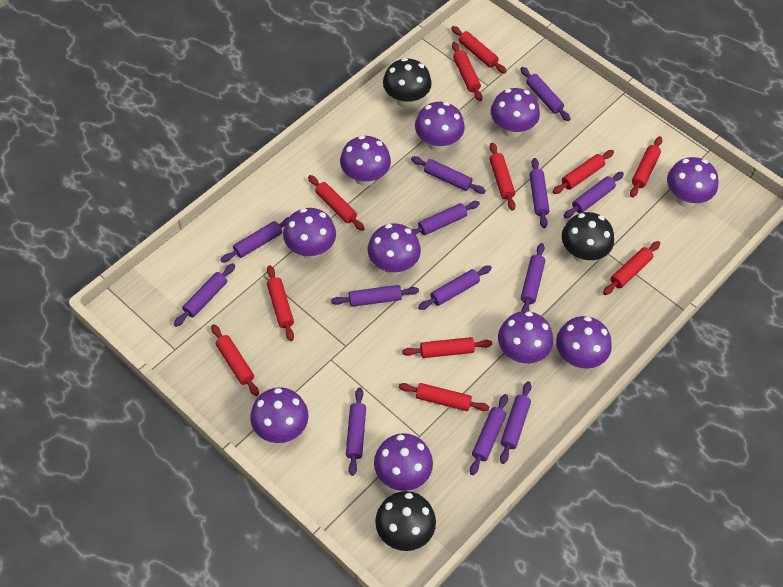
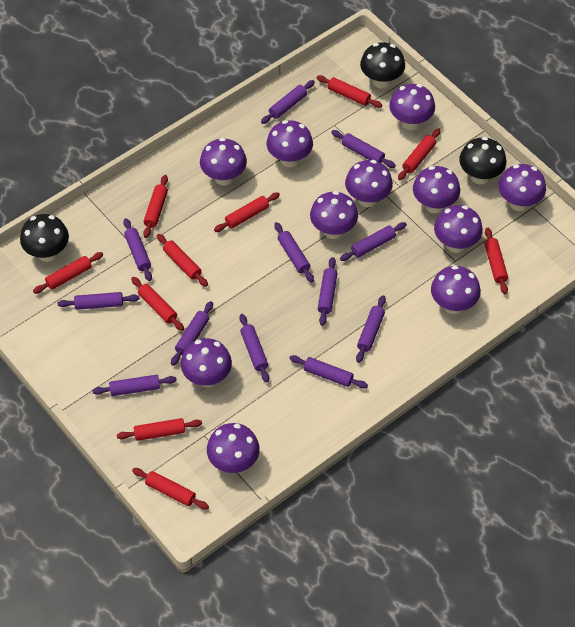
purple mushroom: [250,387,308,443] [283,208,336,259] [340,135,391,186] [368,224,421,275] [374,433,433,491] [415,102,465,152] [491,88,540,138] [498,311,553,363] [556,316,612,369] [667,157,719,207] = 10 -> [181,338,232,387] [200,138,247,186] [207,423,260,473] [267,120,313,167] [310,191,358,239] [345,160,393,207] [389,84,435,130] [413,166,460,213] [431,265,481,314] [434,205,483,253] [498,164,546,211] = 11
purple rolling pin: [174,263,235,327] [220,217,289,263] [331,285,419,307] [346,387,366,476] [411,156,486,194] [412,201,480,235] [418,265,492,310] [470,394,508,475] [500,381,531,464] [520,67,570,121] [521,243,545,312] [529,158,549,228] [564,172,624,219] = 13 -> [58,292,140,310] [92,375,177,396] [123,218,152,281] [171,301,213,366] [239,314,269,383] [261,80,315,124] [274,222,314,282] [289,355,368,389] [318,257,338,326] [331,130,396,168] [340,222,407,261] [356,295,386,363] = 12
red rolling pin: [211,324,259,396] [267,265,294,341] [308,175,365,231] [398,383,489,411] [402,337,492,358] [451,26,507,74] [452,42,482,101] [489,143,516,211] [553,150,614,194] [603,241,660,295] [630,136,662,197] = 11 -> [33,252,103,294] [117,418,202,441] [131,277,184,331] [132,468,209,510] [143,175,168,238] [157,234,208,287] [214,192,280,232] [317,75,382,108] [398,128,440,180] [484,228,508,294] = 10

